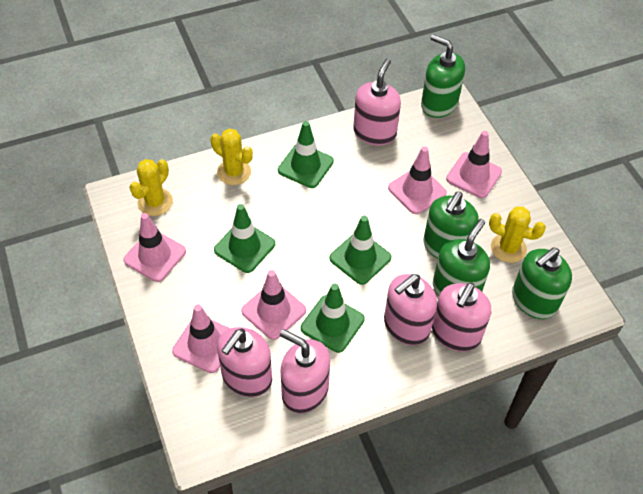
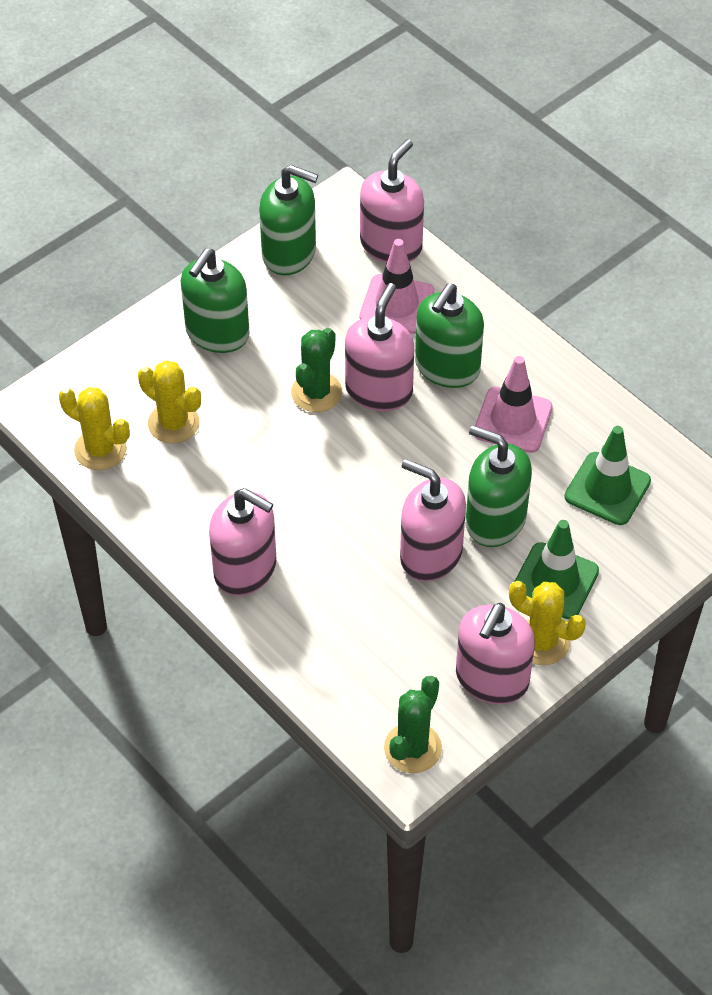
green cactus: none = 0 -> [291,328,342,412] [384,676,442,773] = 2
green traffic cone: [214,204,275,273] [278,121,334,188] [301,284,365,353] [329,216,391,285] = 4 -> [514,520,599,619] [564,426,651,525] = 2
pink traffic cone: [123,213,186,282] [172,305,230,373] [241,270,306,340] [388,146,447,214] [446,131,502,198] = 5 -> [359,239,434,334] [475,356,553,453] = 2

